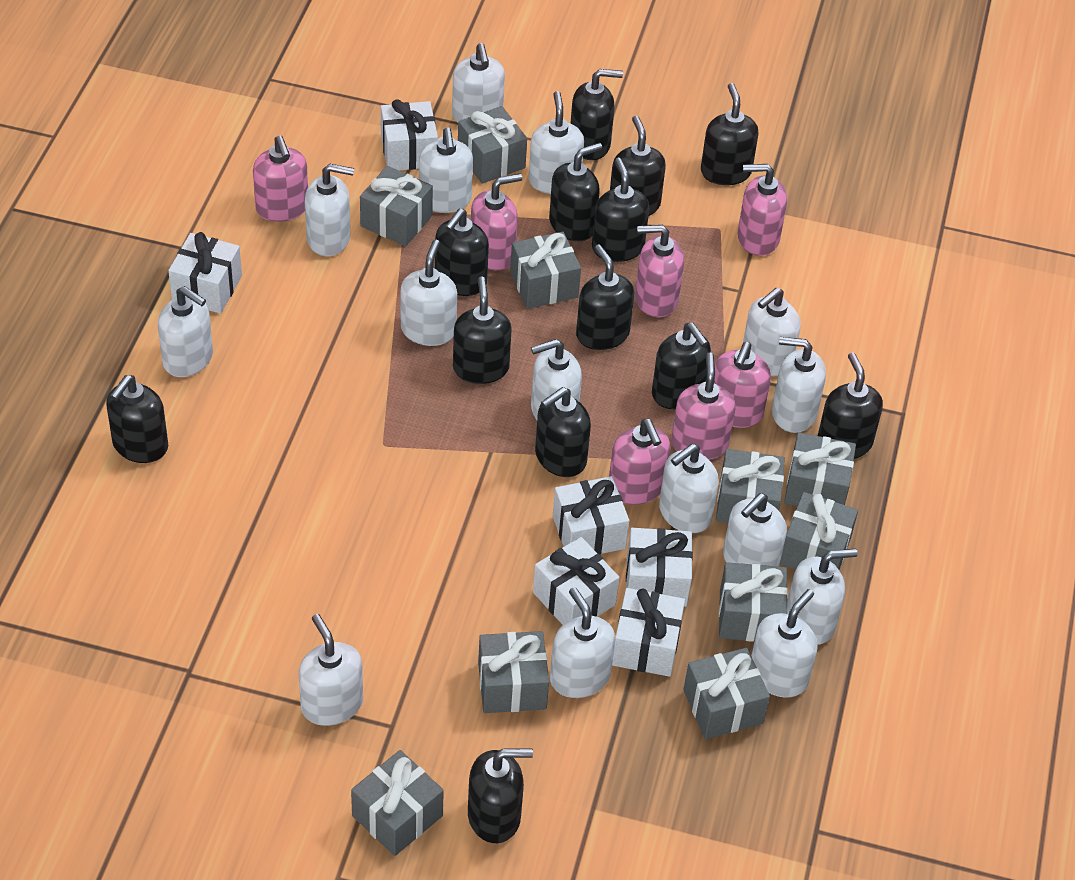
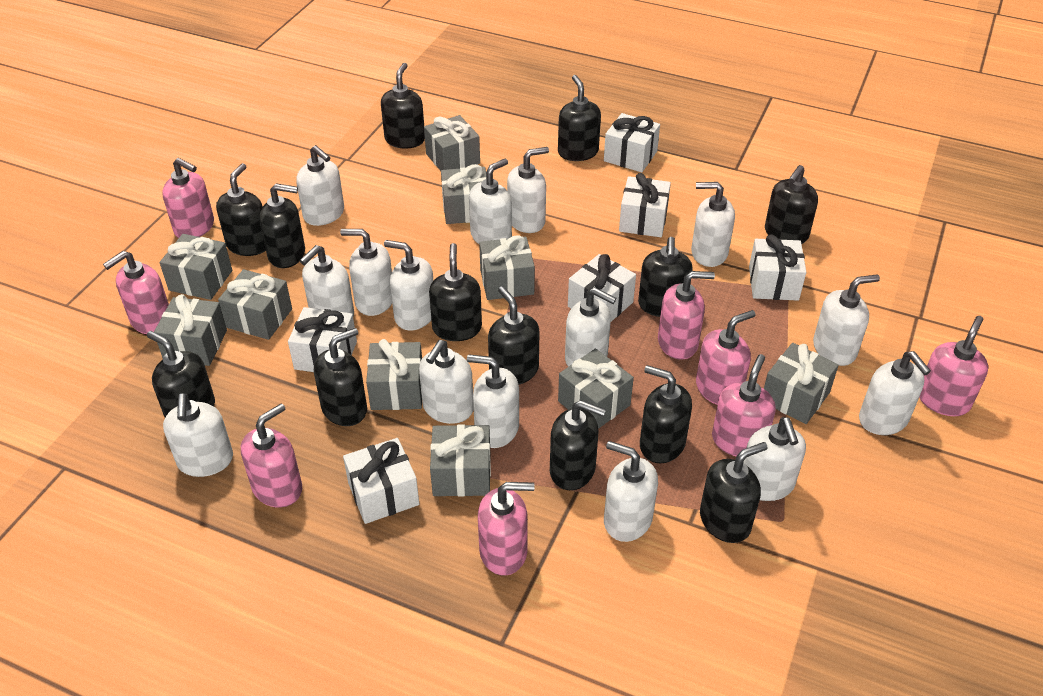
pink soap dispenser: [253,135,308,222] [471,173,522,271] [609,419,670,505] [635,225,684,318] [671,352,736,460] [714,342,771,428] [738,164,787,256] = 7 -> [103,251,169,334] [162,158,214,238] [241,403,302,507] [478,482,535,576] [658,271,715,360] [696,310,755,405] [712,354,776,456] [919,316,988,416] = 8

